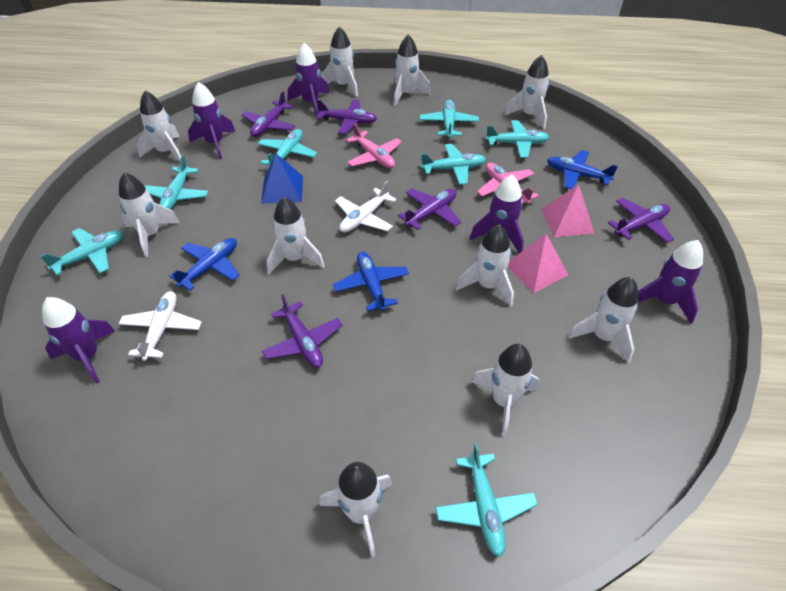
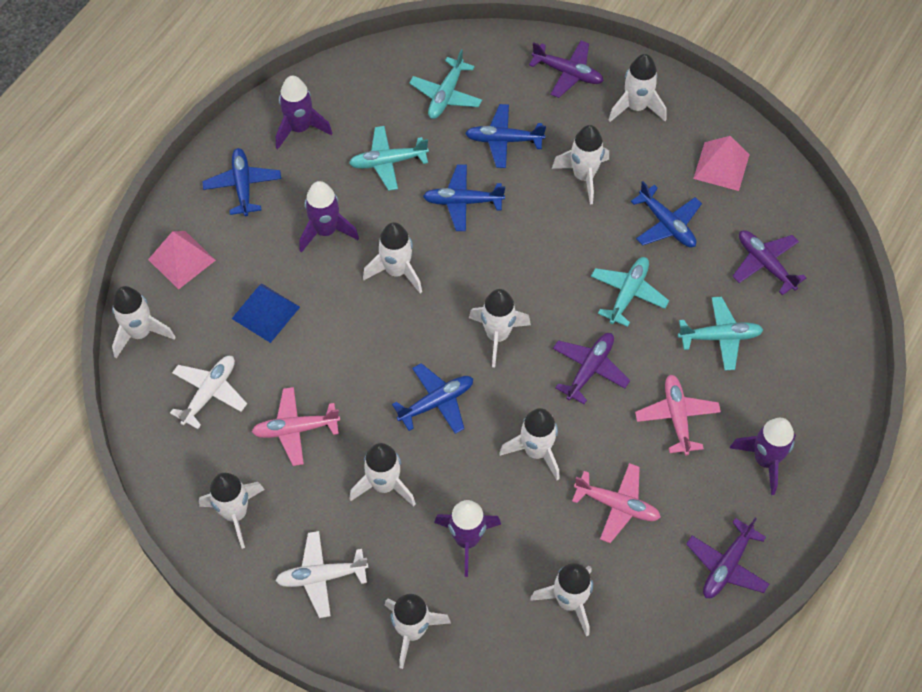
blue plane: [169,238,240,291] [333,252,409,311] [547,150,618,189] = 3 -> [202,148,281,216] [392,363,473,434] [423,164,505,231] [465,104,546,168] [631,181,702,247] = 5
pink plane: [346,123,402,168] [477,163,539,204] = 2 -> [252,387,340,466] [572,463,661,543] [635,374,721,455] = 3
purple plane: [241,91,295,137] [262,294,343,368] [316,99,377,134] [398,189,461,230] [608,198,674,243] = 5 -> [529,41,604,98] [553,333,630,404] [686,518,769,598] [732,230,806,295] = 4
purple rocket: [42,297,115,383] [188,82,235,159] [288,43,329,116] [470,175,524,253] [638,240,703,324] = 5 -> [276,76,332,149] [299,181,359,253] [434,500,501,577] [730,418,796,495] = 4
turquoise plane: [40,228,123,275] [144,155,208,210] [258,129,317,166] [420,100,479,139] [421,144,486,185] [435,443,538,557] [485,120,549,158] = 7 -> [349,126,429,191] [409,49,482,119] [591,257,669,327] [678,297,763,371] = 4

